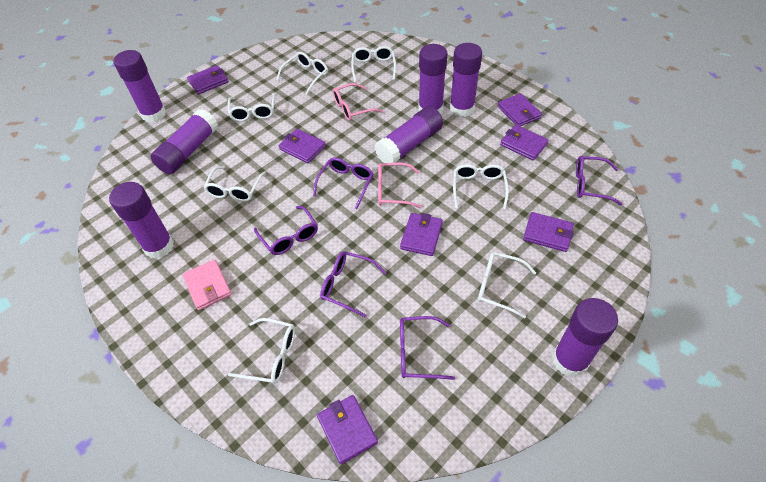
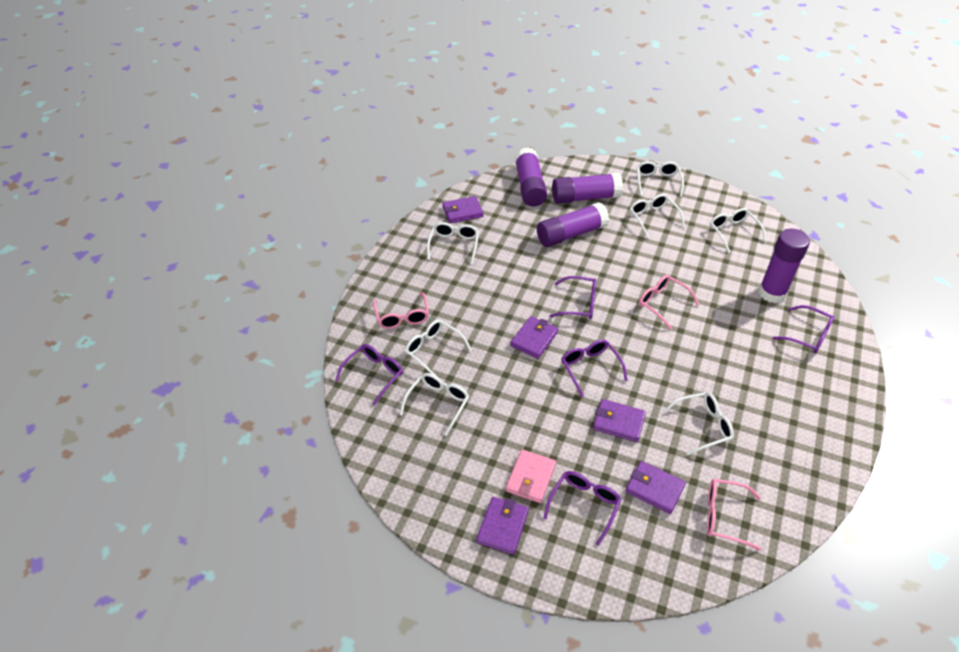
pink glasses: [333,83,383,121] [378,162,422,208] = 2 -> [373,292,429,329] [639,275,699,330] [707,479,761,551] = 3
purple glue stick: [109,182,174,259] [114,50,166,122] [150,109,218,174] [375,106,443,163] [418,44,448,114] [450,43,482,117] [552,298,618,377] = 7 -> [515,148,547,206] [537,202,609,247] [552,173,623,204] [759,229,810,303] = 4
purple wallet: [187,65,229,94] [279,129,326,163] [317,395,378,464] [400,213,443,256] [498,93,542,126] [500,125,549,160] [523,212,574,252] = 7 -> [442,196,484,223] [477,497,529,555] [510,316,558,359] [593,399,646,442] [626,461,686,514] = 5

